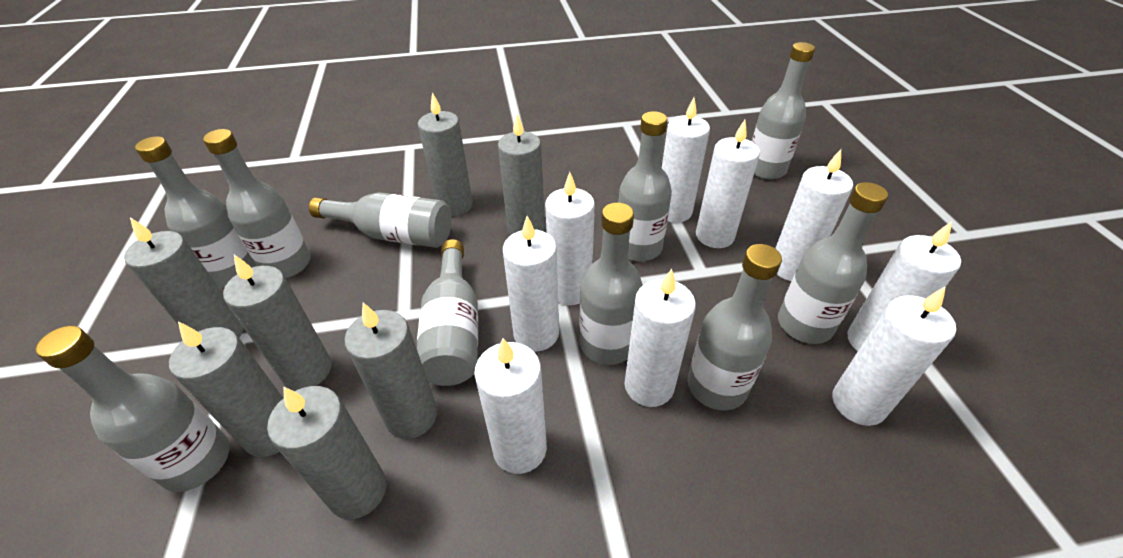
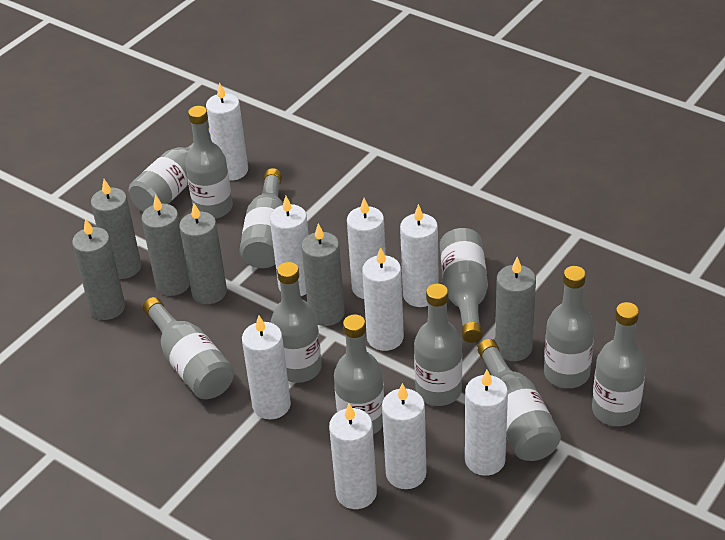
grey bottle: [36,326,230,492] [135,136,257,287] [203,129,311,278] [309,192,452,248] [417,239,478,386] [580,203,643,365] [618,111,672,261] [688,244,782,411] [751,42,815,179] [778,182,888,344] = 10 -> [129,128,211,212] [143,297,234,399] [185,106,233,219] [239,168,283,268] [271,262,322,383] [334,314,384,434] [414,284,462,406] [440,228,488,343] [477,339,561,461] [544,266,595,388] [592,302,646,426] = 11
grey candle: [124,217,243,337] [169,321,283,457] [223,255,332,390] [267,386,386,519] [344,303,437,439] [418,92,473,216] [498,114,545,235] = 7 -> [72,218,125,320] [91,179,141,279] [141,194,190,296] [179,203,227,304] [301,223,345,326] [495,257,536,361] = 6

